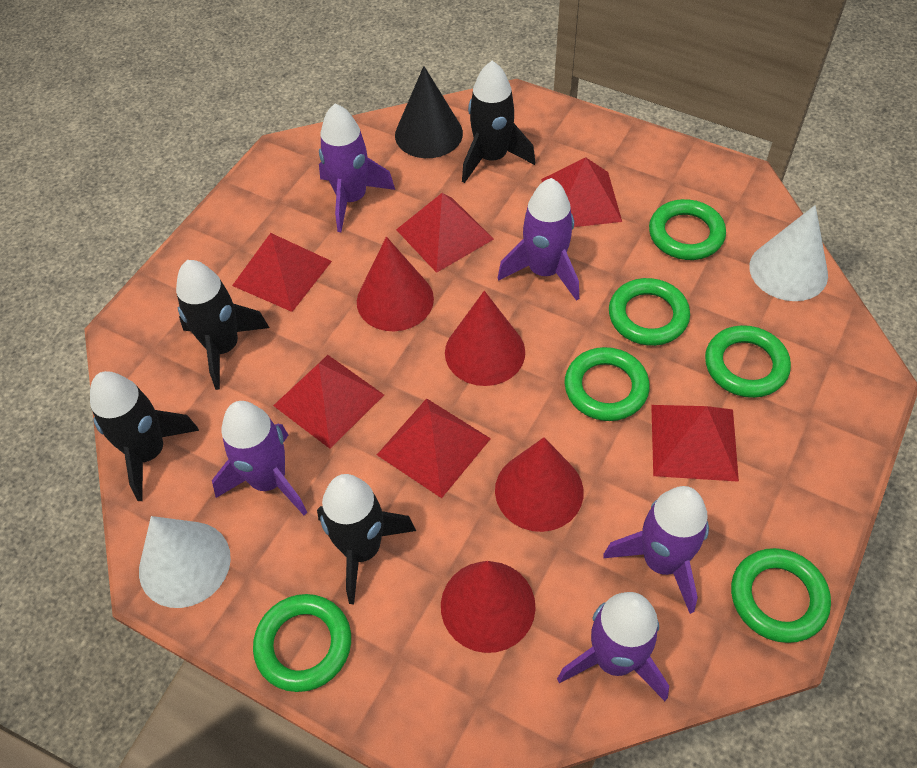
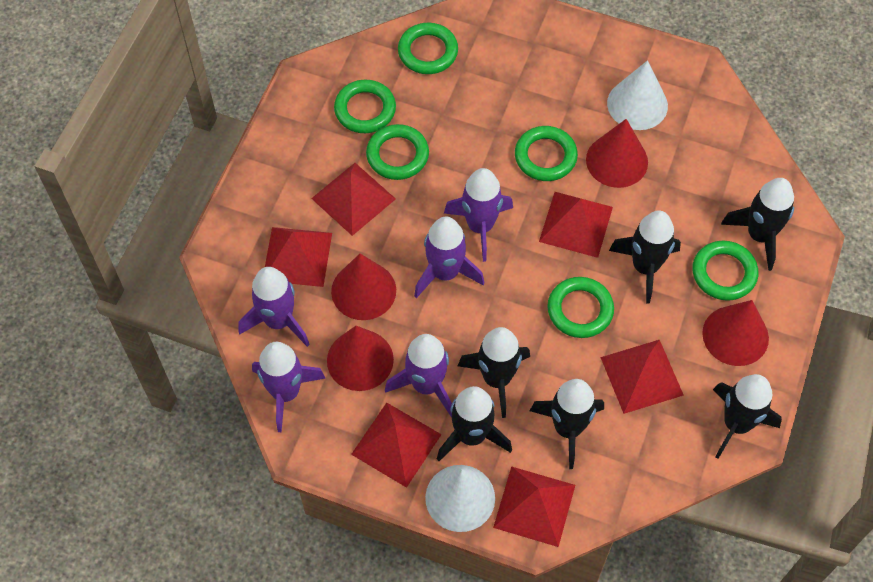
black cone: [395,66,463,158] = 1 -> none = 0
black rocket: [90,371,199,501] [176,260,269,390] [317,474,416,604] [462,61,535,183] = 4 -> [437,386,512,461] [458,327,530,418] [530,379,604,469] [609,211,681,303] [713,374,782,459] [721,178,794,271] = 6

